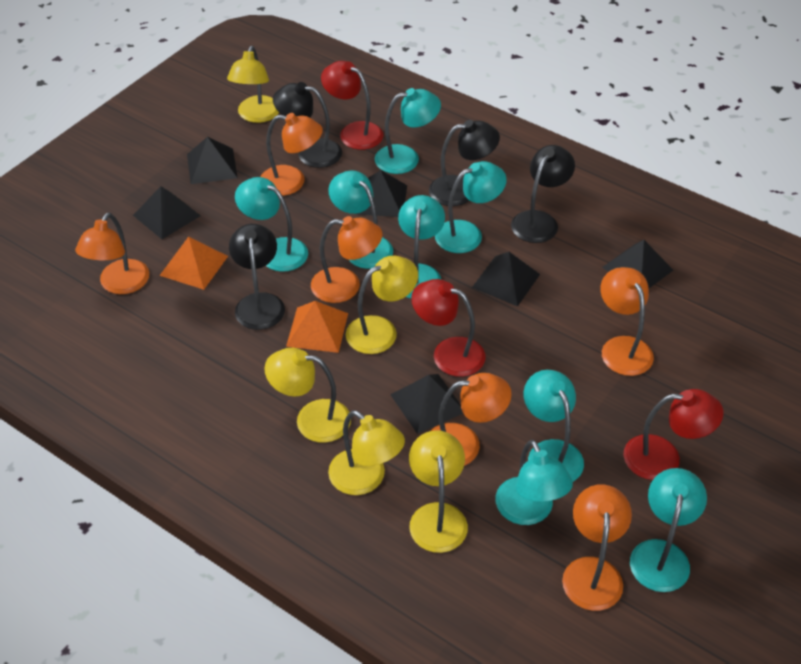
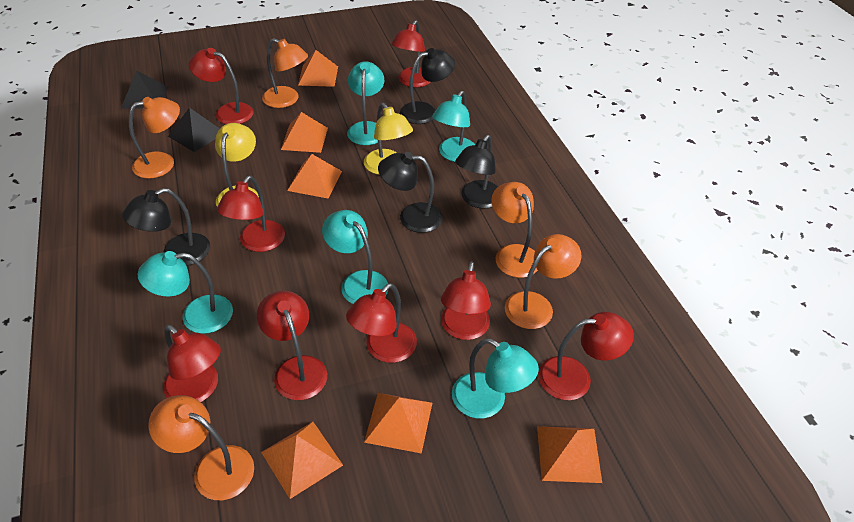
black pyramid: [133,186,201,239] [187,137,238,184] [356,170,407,217] [390,374,463,434] [472,252,540,307] [602,240,673,288] = 6 -> [121,71,168,109] [168,108,220,152] = 2
orange lamp: [75,213,149,294] [261,113,323,196] [311,216,382,303] [431,373,512,466] [562,484,632,611] [600,267,654,376] = 6 -> [129,97,180,178] [148,395,254,500] [262,38,308,108] [491,182,538,278] [505,234,581,329] = 5
orange pyramid: [159,236,228,290] [286,301,348,353] = 2 -> [261,422,343,499] [281,112,328,153] [287,154,342,198] [298,50,338,87] [364,393,432,454] [537,426,602,483] = 6
red lamp: [321,61,383,150] [411,279,485,377] [623,389,723,480] = 3 -> [163,325,221,402] [189,48,254,124] [217,175,285,252] [257,291,327,400] [346,283,417,363] [391,20,430,87] [441,261,491,340] [538,312,634,400] = 8
turquoise lamp: [235,177,308,272] [328,170,393,269] [375,88,441,174] [398,195,445,298] [435,161,507,253] [495,440,573,525] [524,370,584,482] [630,468,707,592] = 8 -> [138,251,233,334] [322,210,388,304] [347,61,384,145] [432,91,475,162] [452,338,539,419] = 5
yellow lamp: [227,46,279,123] [264,348,351,443] [328,410,405,495] [346,256,418,354] [409,430,468,553] = 5 -> [215,123,259,207] [364,103,413,175] = 2

